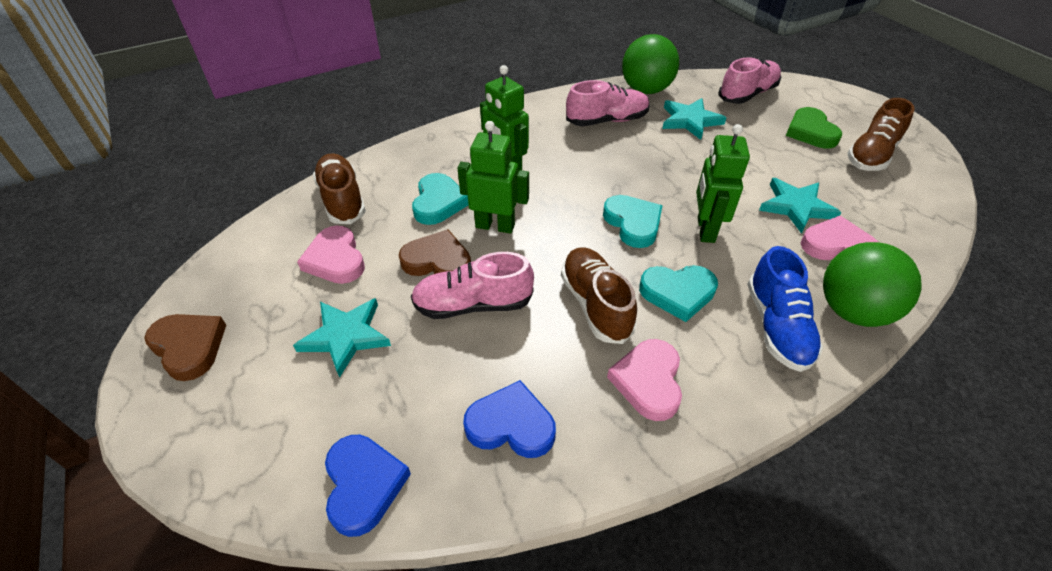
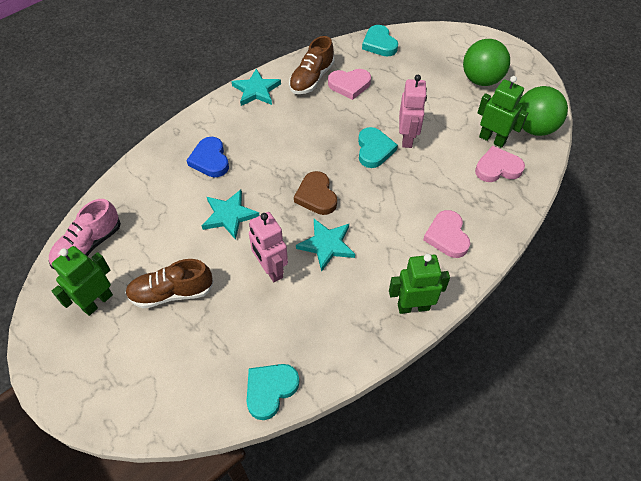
blue heart: [325,435,411,537] [463,380,556,458] = 2 -> [187,137,229,177] = 1
blue shoe: [747,246,823,372] = 1 -> none = 0
brown heart: [144,314,226,381] [399,229,471,276] = 2 -> [294,171,337,215] = 1
brown shoe: [313,153,366,224] [561,247,637,344] [847,98,915,171] = 3 -> [125,259,214,308] [289,36,335,94] = 2
green heart: [786,107,842,149] = 1 -> none = 0
pink robot: none = 0 -> [249,212,288,282] [399,75,427,148] = 2
pink shoe: [411,252,534,319] [566,80,650,126] [718,57,781,104] = 3 -> [49,199,121,269] = 1

